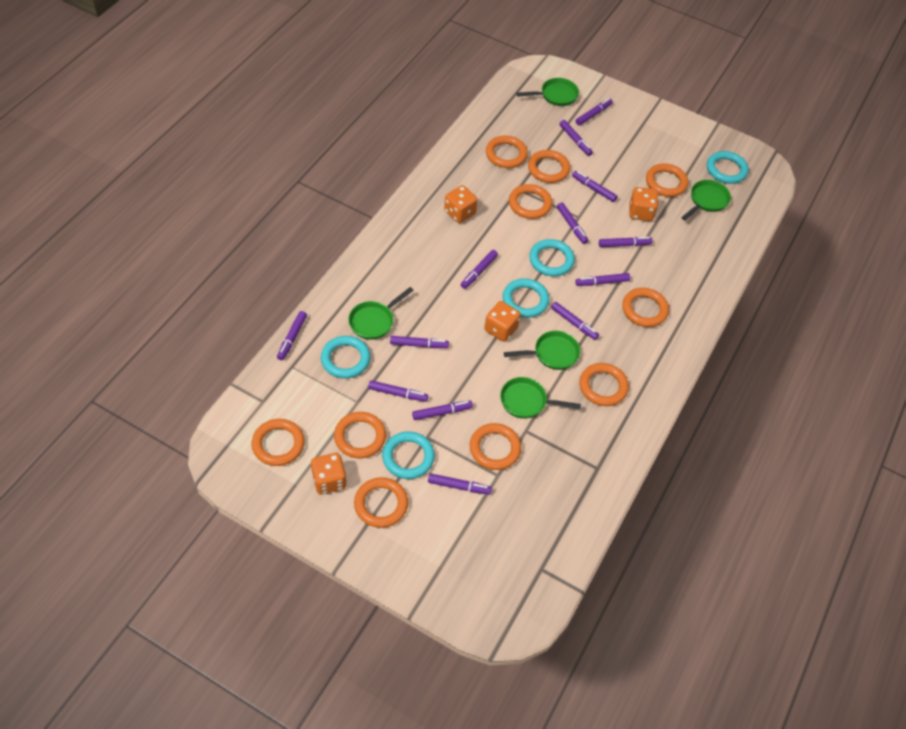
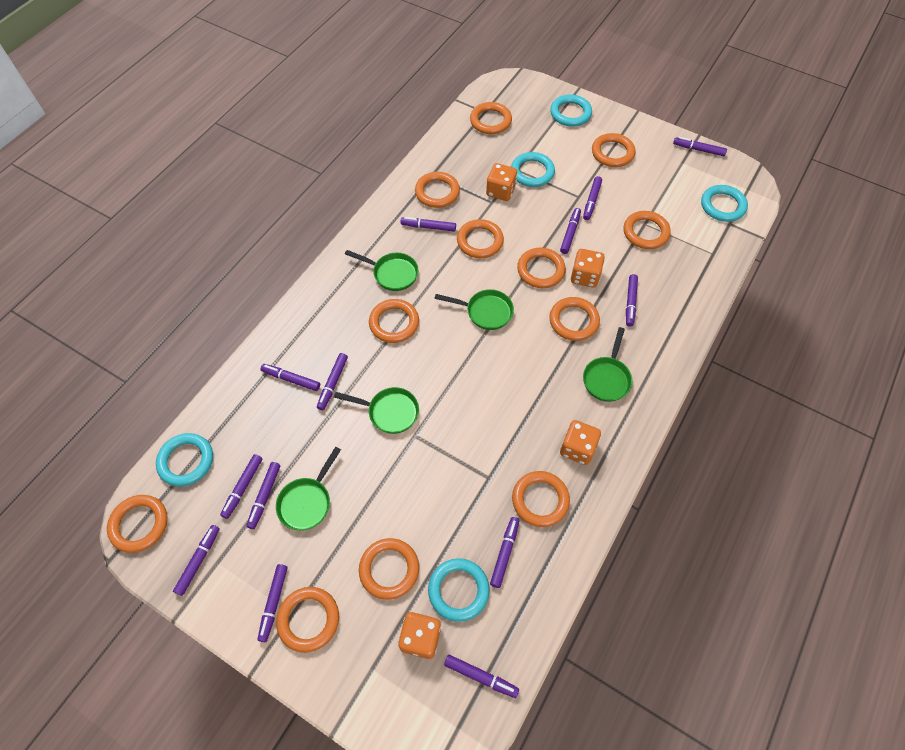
orange ring: [251,419,305,466] [334,412,386,458] [354,477,408,528] [470,423,521,470] [486,136,528,168] [509,184,552,219] [528,150,570,183] [579,363,629,406] [622,288,669,327] [646,163,688,197] = 10 -> [107,495,168,553] [276,587,339,653] [359,538,419,600] [369,299,419,343] [415,172,460,208] [457,219,504,258] [470,102,512,134] [512,471,570,527] [517,248,566,288] [549,297,600,341] [592,133,636,167] [624,211,671,249] = 12

